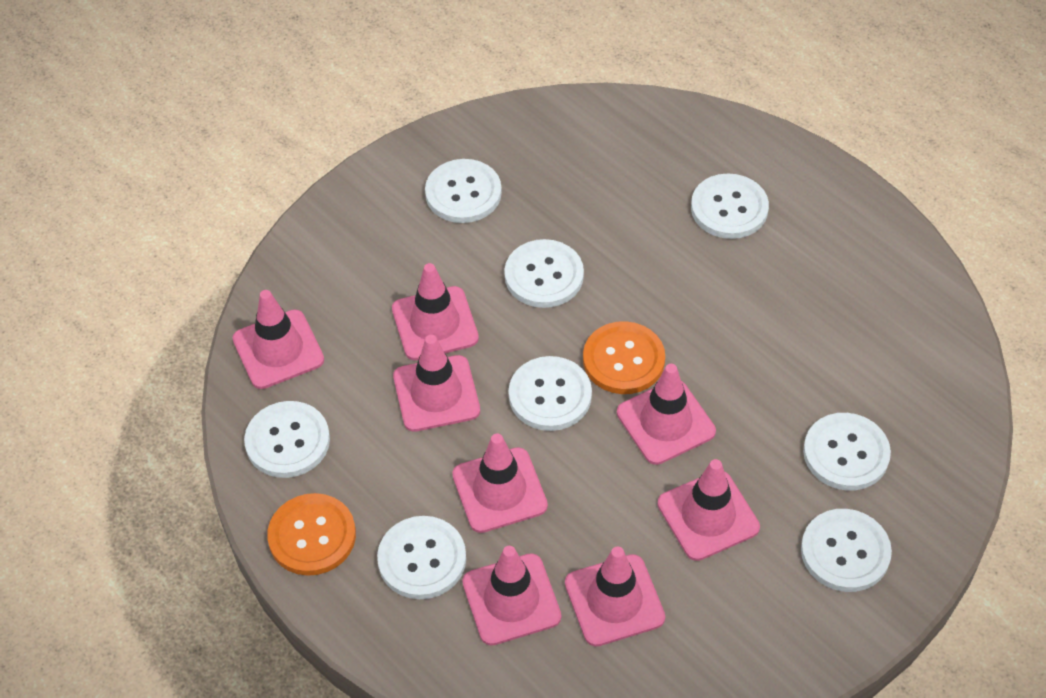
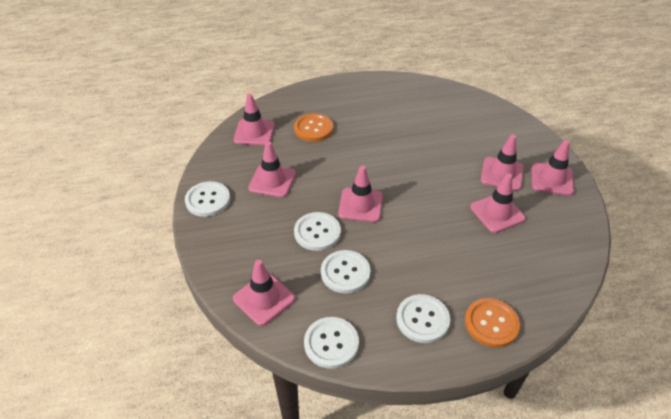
pink traffic cone: [233,290,324,389] [392,263,479,360] [393,335,480,432] [452,433,548,533] [462,546,561,646] [565,546,665,647] [617,364,716,465] [657,459,760,561] = 8 -> [233,94,275,145] [233,260,295,326] [248,141,296,198] [338,166,383,222] [470,173,526,233] [481,135,524,191] [532,140,574,196] = 7
white button: [244,401,330,478] [377,516,466,599] [425,159,502,223] [504,239,584,308] [509,356,592,431] [691,173,769,239] [801,509,892,592] [803,413,891,491] = 8 -> [185,181,230,217] [294,212,341,251] [304,317,359,369] [321,250,371,293] [396,294,450,343] = 5

